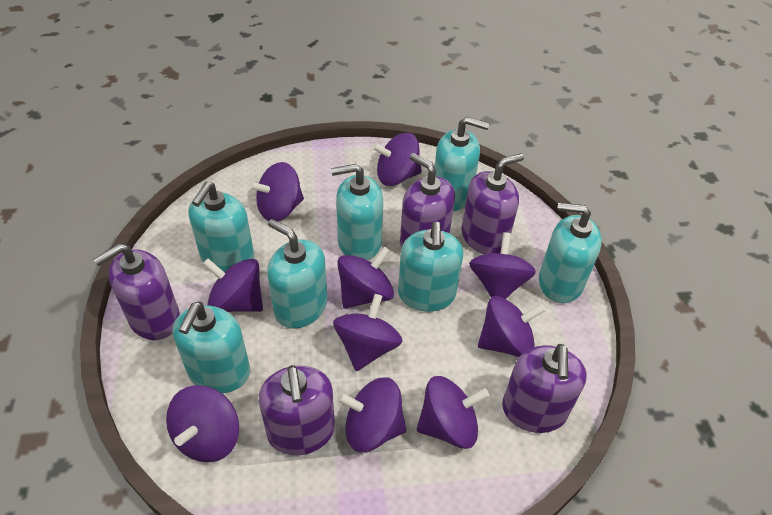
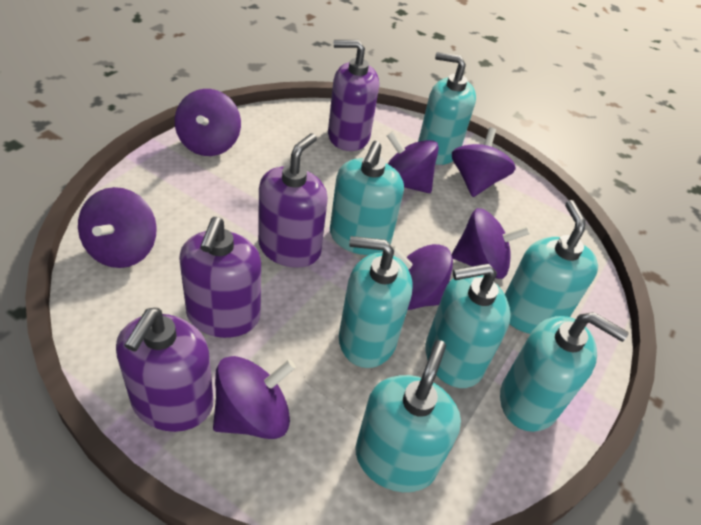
purple soap dispenser: [93,243,180,340] [259,365,335,455] [400,153,455,249] [461,153,524,254] [502,344,587,433] = 5 -> [116,308,213,432] [179,217,261,338] [258,133,328,268] [328,40,379,151] = 4
purple spinning top: [166,385,239,462] [203,258,263,312] [249,162,304,222] [333,294,402,371] [337,247,394,308] [337,378,406,452] [372,133,422,186] [417,376,489,449] [469,232,536,299] [478,296,546,357] = 10 -> [78,187,157,268] [175,89,241,156] [213,356,296,439] [386,131,439,193] [392,244,453,310] [451,208,530,279] [452,127,516,197] = 7

